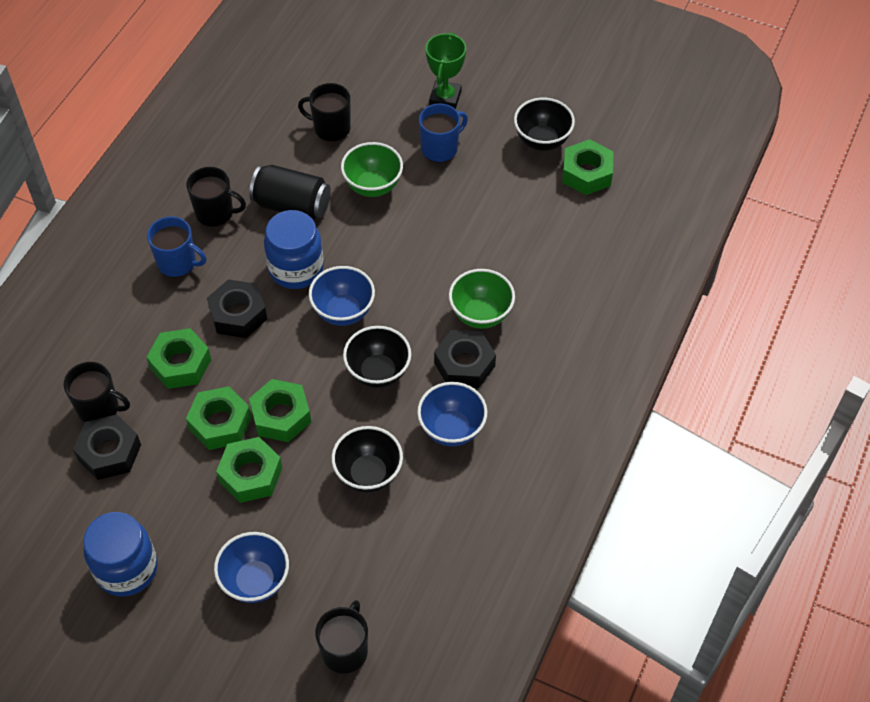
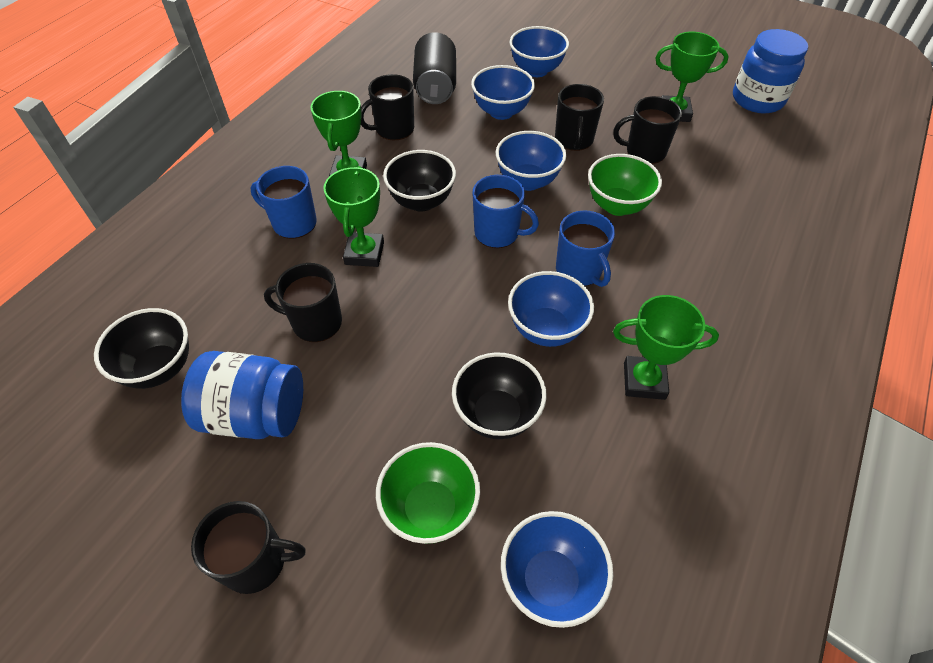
black mug: [64,362,130,422] [186,167,246,227] [298,83,351,142] [315,600,368,674] = 4 -> [191,501,305,594] [264,263,342,342] [361,74,414,140] [555,84,604,151] [613,96,682,164] = 5
black nut: [73,414,141,480] [207,279,267,338] [434,330,496,388] = 3 -> none = 0
blue bowl: [214,532,289,603] [309,266,375,326] [417,382,487,446] = 3 -> [471,65,535,120] [496,131,566,191] [501,511,613,628] [508,271,594,347] [510,26,569,77] = 5
blue mug: [147,216,206,277] [419,104,468,163] = 2 -> [250,166,317,239] [472,175,539,248] [556,210,615,287] = 3
green nut: [146,328,211,389] [186,386,251,450] [216,437,282,503] [249,379,311,442] [562,139,614,195] = 5 -> none = 0
green trophy: [426,32,466,109] = 1 -> [311,91,367,176] [323,166,384,267] [613,295,719,400] [655,32,729,122] = 4

